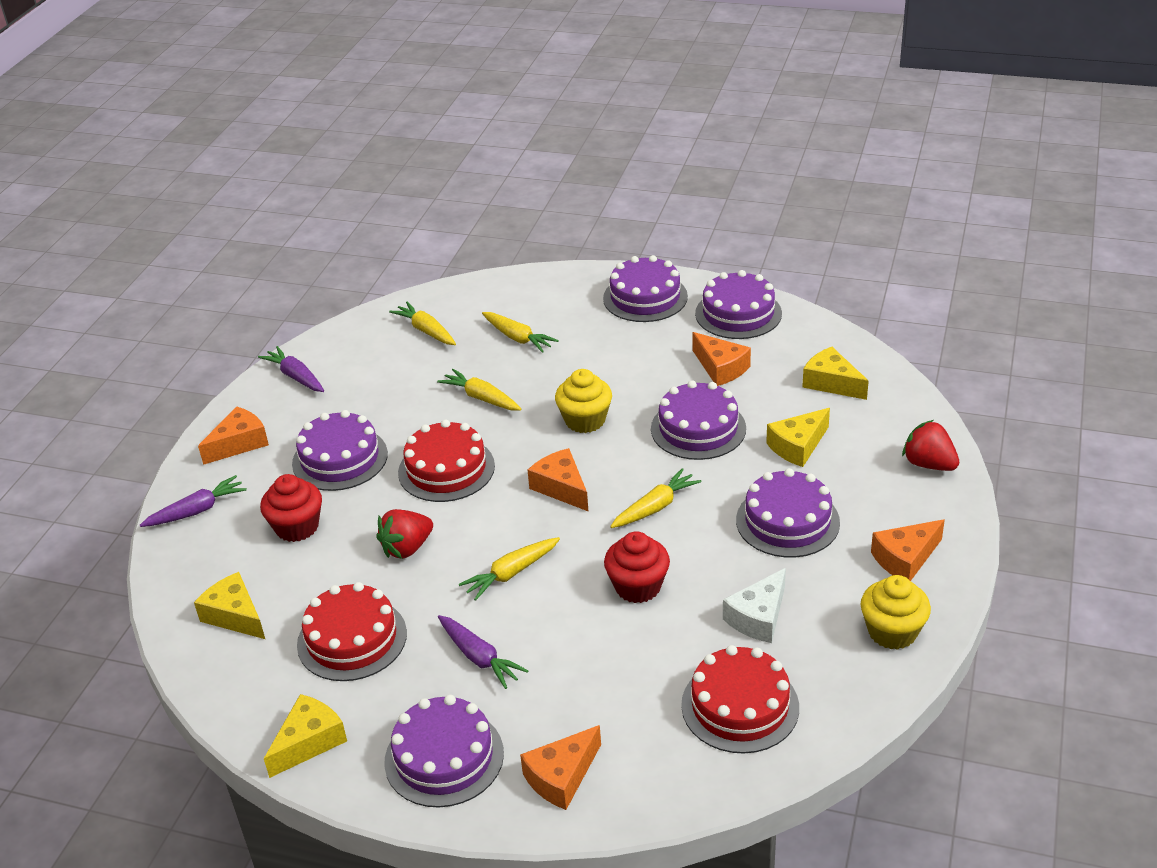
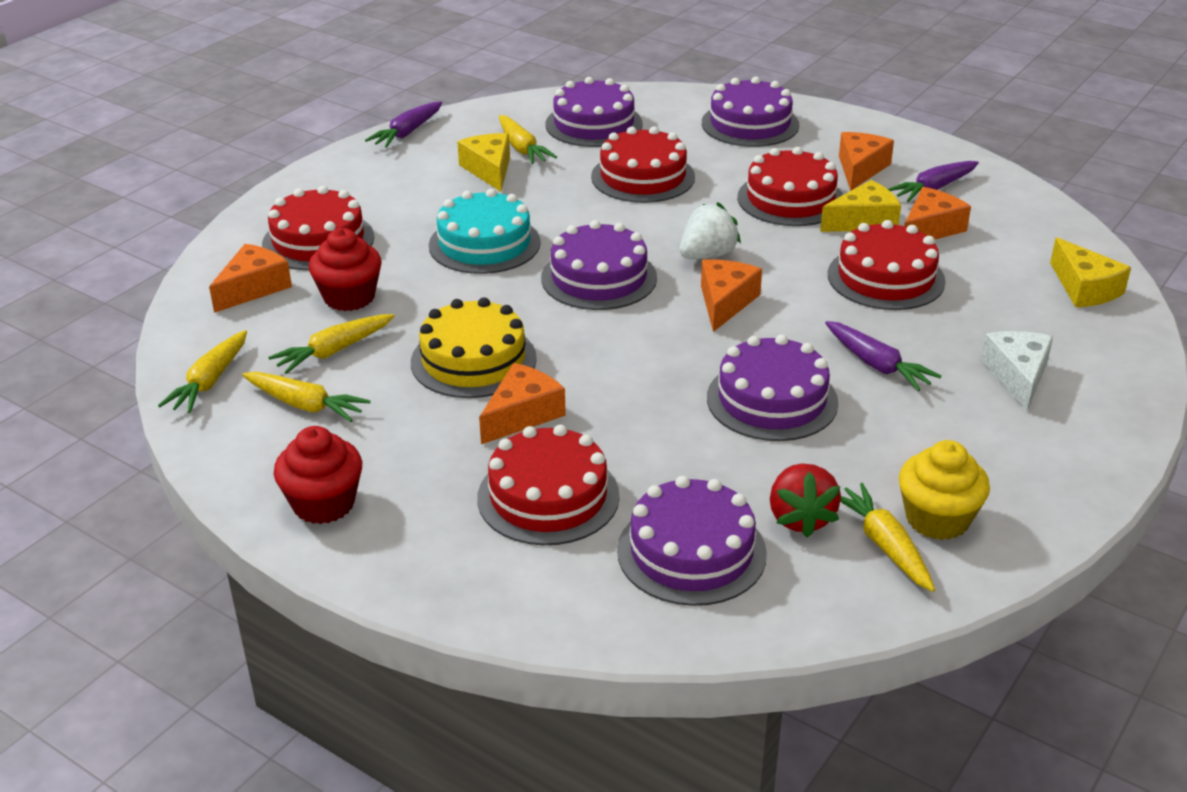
purple cake: [292,410,388,491] [384,695,504,807] [603,255,688,322] [651,380,746,460] [695,270,782,339] [736,468,840,558] = 6 -> [541,220,657,310] [545,77,643,147] [617,476,767,606] [702,77,799,147] [707,334,839,441] = 5
red cake: [297,582,407,681] [398,420,495,502] [681,645,799,754] = 3 -> [262,186,374,270] [477,425,620,545] [591,127,695,203] [737,147,843,226] [828,220,946,310] = 5
red strawberry: [376,509,433,559] [902,420,959,471] = 2 -> [770,464,841,538] = 1
turquoise cake: none = 0 -> [429,189,541,274] = 1
white strawberry: none = 0 -> [680,202,741,259] = 1
yellow cake: none = 0 -> [411,297,537,398] = 1
yellow cheese: [194,572,265,639] [264,694,347,778] [766,408,830,467] [802,347,869,400] = 4 -> [457,133,510,192] [820,180,901,232] [1050,237,1131,307] = 3
yellow cupcake: [555,369,612,433] [861,575,931,650] = 2 -> [899,440,990,540] = 1

